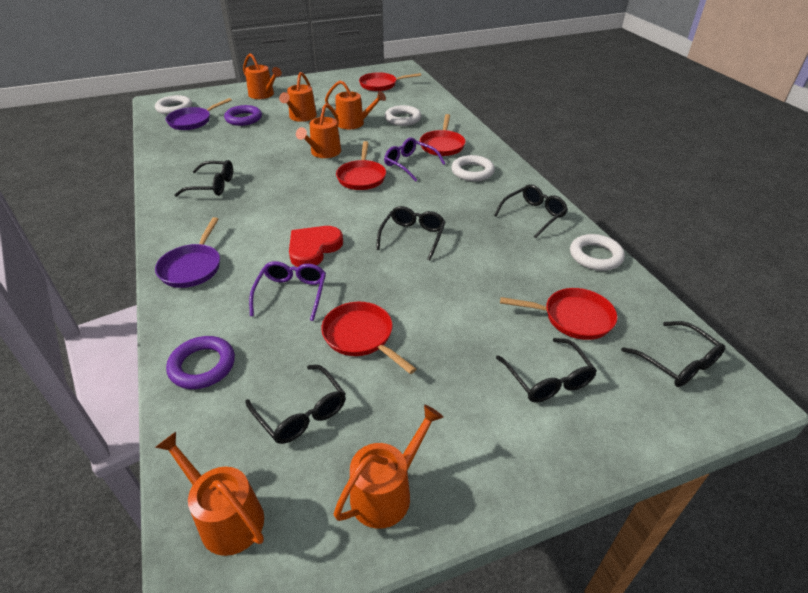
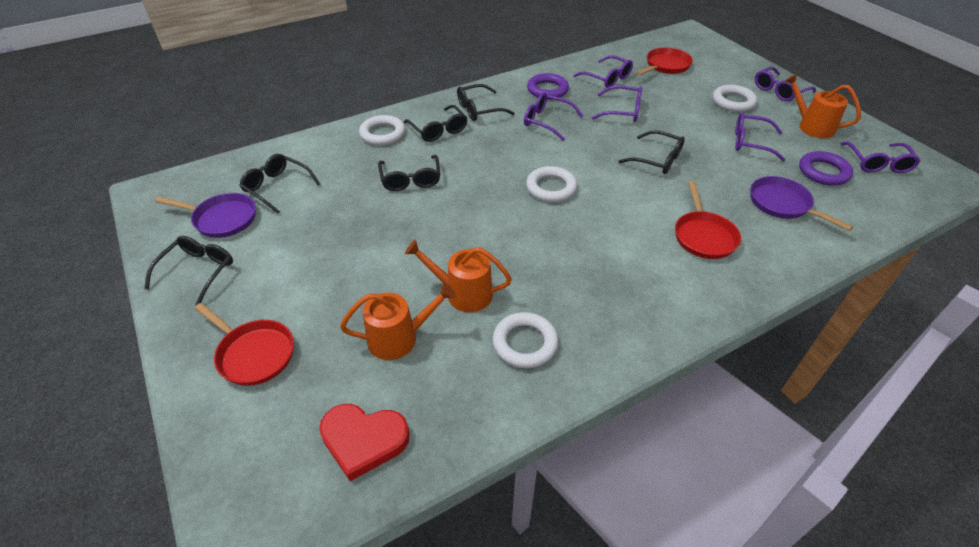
orange watering can: [155,432,264,556] [243,53,282,99] [279,72,317,122] [296,104,341,158] [325,80,386,129] [334,405,443,529] = 6 -> [340,283,456,360] [405,240,512,312] [785,74,861,138] = 3
purple glasses: [249,261,326,321] [384,137,445,182] = 2 -> [524,92,583,141] [573,55,633,88] [592,85,642,122] [735,113,786,161] [755,67,816,101] [841,142,921,173] = 6
red pan: [321,302,416,374] [336,141,386,190] [359,72,421,91] [420,114,466,156] [500,288,617,340] = 5 -> [194,303,294,386] [636,48,693,76] [675,181,741,259] = 3

